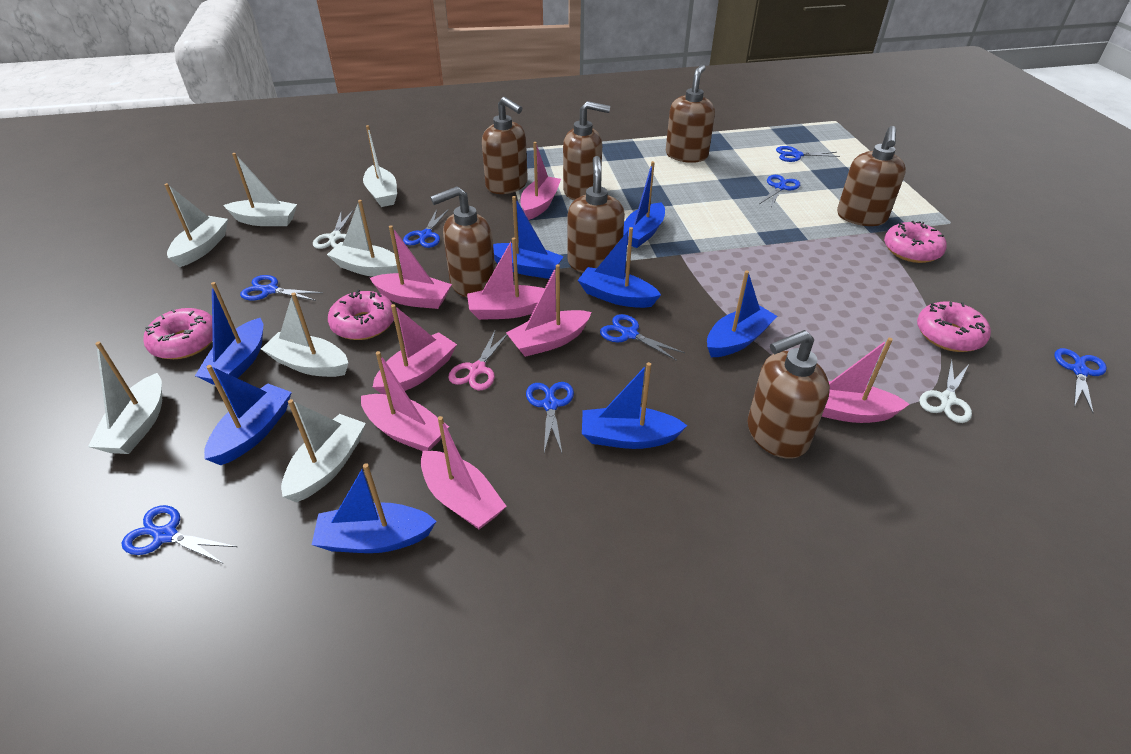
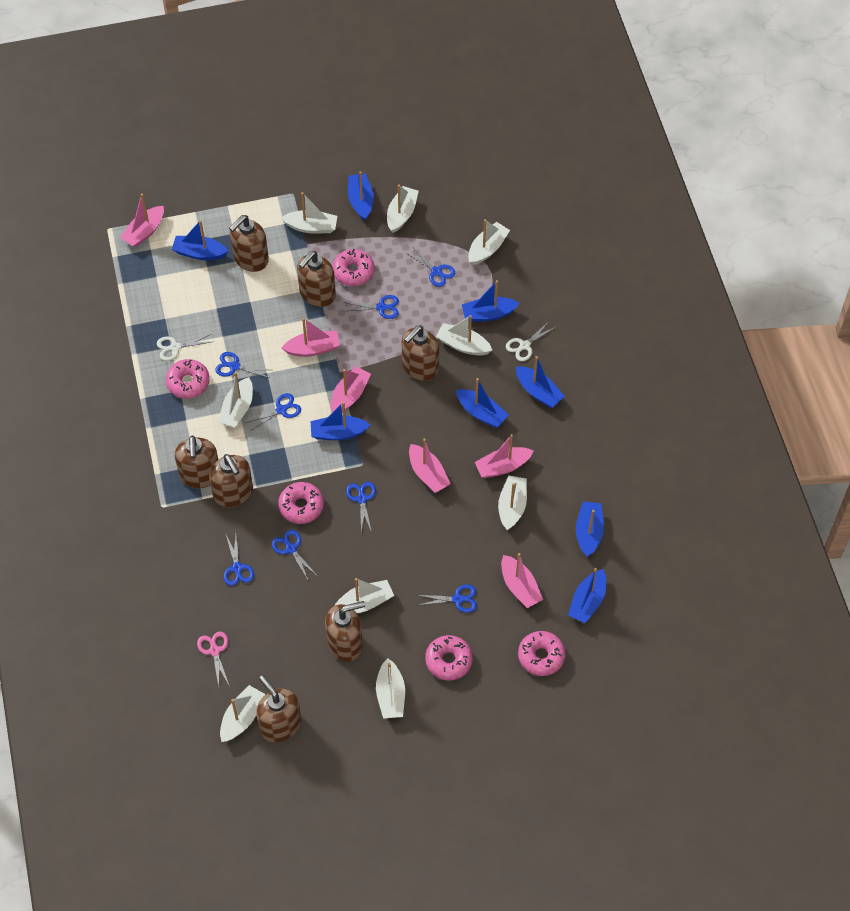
pink boat: [361,351,449,451] [370,225,452,309] [373,304,457,394] [421,416,506,530] [467,237,545,320] [506,264,591,357] [520,142,561,220] [821,338,910,423] = 8 -> [120,194,164,248] [282,318,340,357] [331,366,371,412] [409,438,451,493] [475,434,533,478] [501,553,543,608] = 6
pink donut: [143,308,213,359] [328,290,394,340] [884,221,947,263] [917,301,991,352] = 4 -> [166,359,210,399] [278,482,324,524] [332,249,375,286] [425,635,473,680] [518,631,566,676] = 5
white boat: [88,342,162,454] [164,183,228,267] [223,153,297,226] [261,293,348,377] [281,399,366,502] [327,200,401,277] [363,125,397,207] = 7 -> [218,372,253,428] [220,685,265,742] [281,192,337,234] [335,578,394,613] [376,658,405,719] [387,185,419,233] [436,315,492,355] [468,219,510,265] [498,475,527,530] = 9

